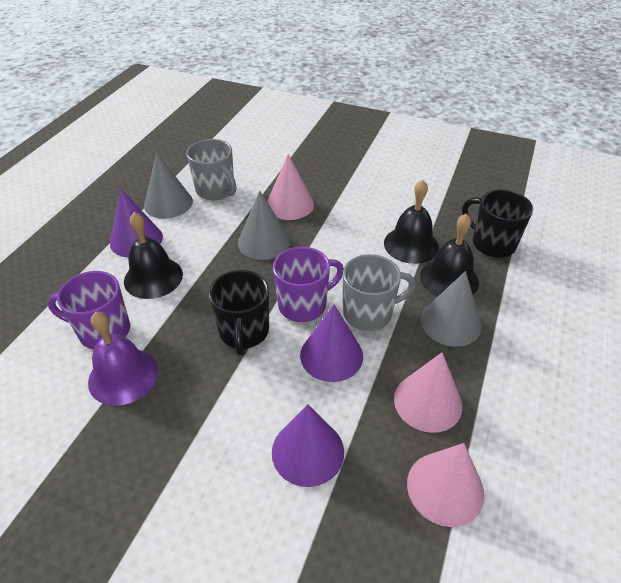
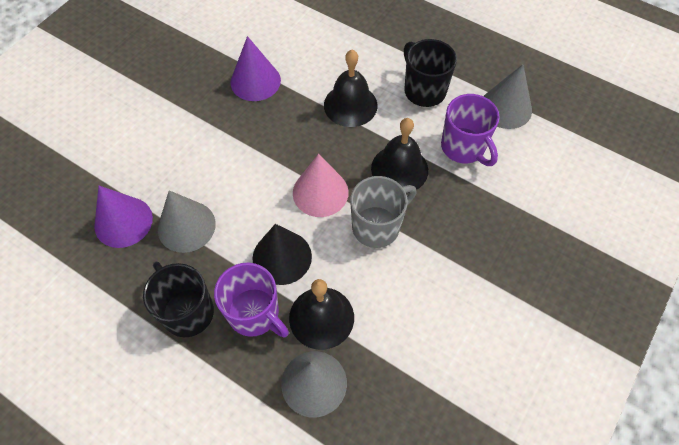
black cone: none = 0 -> [252,224,312,285] = 1
grey mug: [186,139,237,200] [343,254,416,331] = 2 -> [350,176,416,248] = 1
pink cone: [267,154,314,220] [394,352,462,433] [407,443,484,527] = 3 -> [293,154,349,217] = 1
purple bell: [88,312,158,406] = 1 -> none = 0
purple cone: [110,189,163,258] [272,404,344,487] [300,304,363,382] = 3 -> [94,186,153,248] [230,36,281,101] = 2

